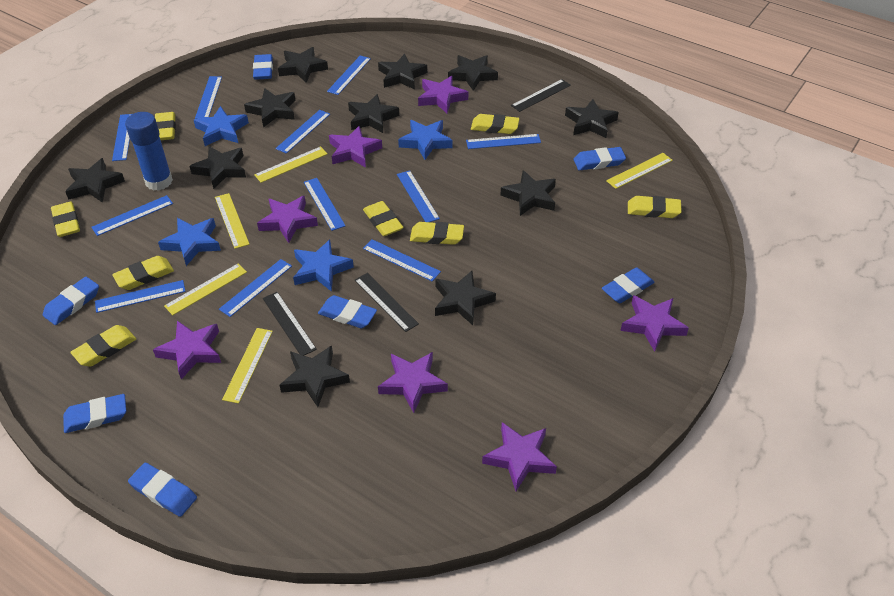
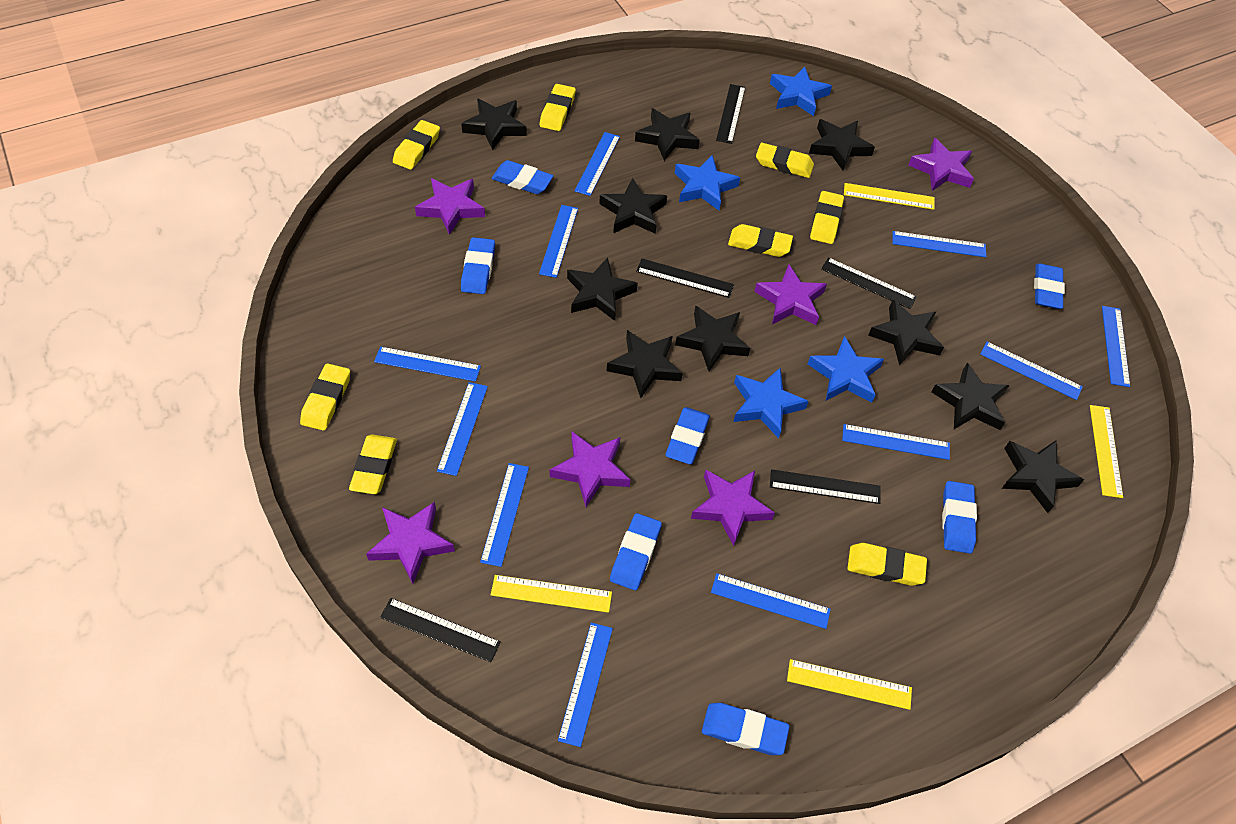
black ruler: [263,292,317,355] [355,273,419,332] [511,79,571,112] = 3 -> [380,598,501,662] [636,259,734,298] [716,84,745,144] [770,469,880,504] [821,257,917,309] = 5
black star: [65,158,125,203] [190,146,246,189] [244,88,295,127] [278,47,328,83] [279,345,350,407] [348,94,399,133] [378,54,427,89] [435,271,496,325] [448,55,498,91] [500,170,556,216] [565,99,619,138] = 11 -> [461,98,527,150] [567,257,638,321] [599,178,667,234] [607,330,683,398] [635,108,700,161] [675,305,750,371] [809,119,875,170] [868,300,944,366] [931,363,1010,430] [1001,441,1084,513] = 10
blue glue stick: [125,112,173,191] = 1 -> none = 0
purple star: [153,321,221,379] [257,196,318,243] [329,126,382,168] [378,352,448,413] [418,76,468,113] [482,422,557,491] [620,295,689,352] = 7 -> [366,502,455,584] [415,178,485,235] [550,432,631,507] [691,470,775,546] [754,265,827,325] [908,138,974,191] = 6
yellow ruler: [164,263,247,315] [215,193,250,249] [222,328,273,404] [254,146,328,183] [606,153,673,189] = 5 -> [491,575,612,613] [787,659,912,710] [844,183,935,210] [1090,405,1123,498] = 4

